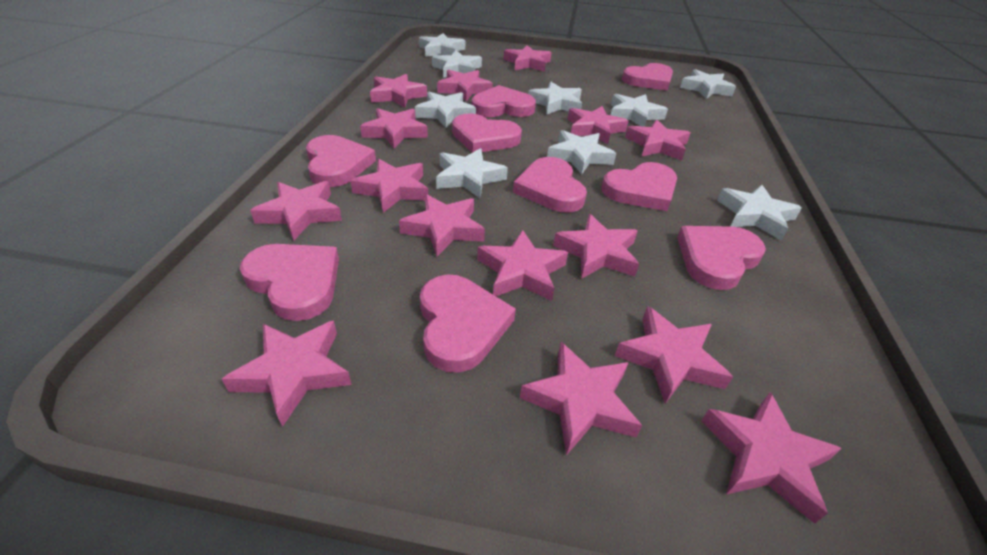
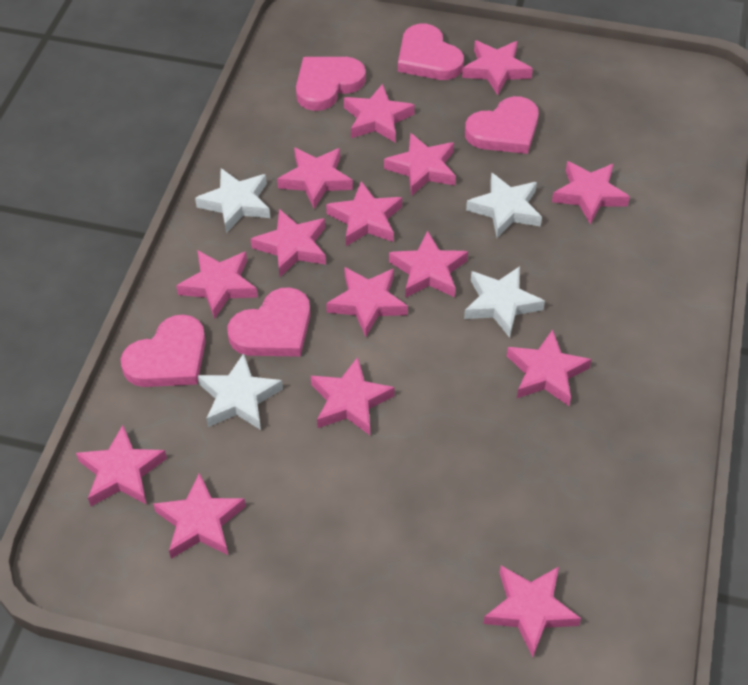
pink heart: [240,244,339,321] [306,135,376,187] [420,275,516,373] [452,113,522,153] [472,85,536,117] [513,157,587,213] [602,162,677,211] [622,63,673,91] [677,226,766,290] = 9 -> [121,314,206,387] [227,287,310,357] [296,57,366,111] [398,24,464,80] [465,96,539,154] = 5
white star: [415,92,476,128] [419,33,465,57] [432,50,482,78] [436,148,508,198] [528,82,582,115] [547,130,617,175] [611,94,668,127] [680,69,736,99] [717,185,802,241] = 9 -> [195,168,270,233] [198,353,283,430] [464,266,545,338] [466,172,542,238] = 4

